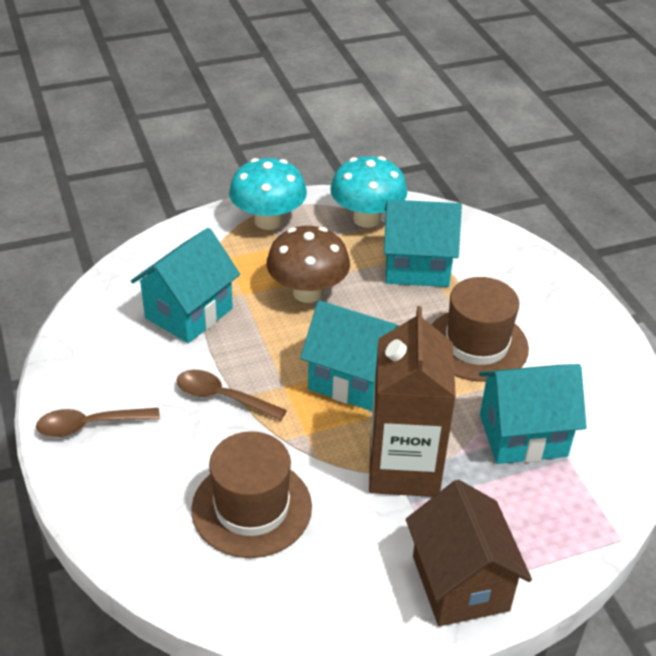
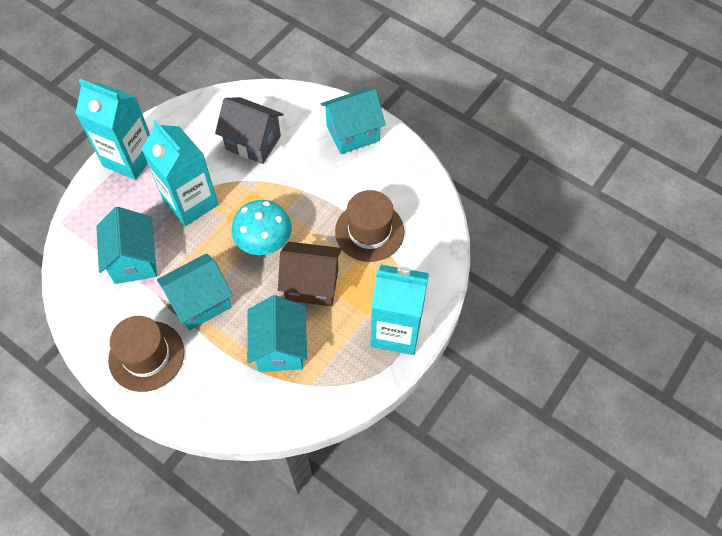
brown carton: [369,306,456,497] = 1 -> none = 0
brown mushroom: [266,226,350,303] = 1 -> none = 0
brown spoon: [36,408,160,437] [176,370,287,421] = 2 -> none = 0
grey house: none = 0 -> [215,97,283,164] = 1
turquoise carton: none = 0 -> [75,79,150,180] [142,120,218,226] [370,265,429,355] = 3
turquoise mushroom: [229,158,307,230] [330,156,407,228] = 2 -> [232,200,292,255] = 1

